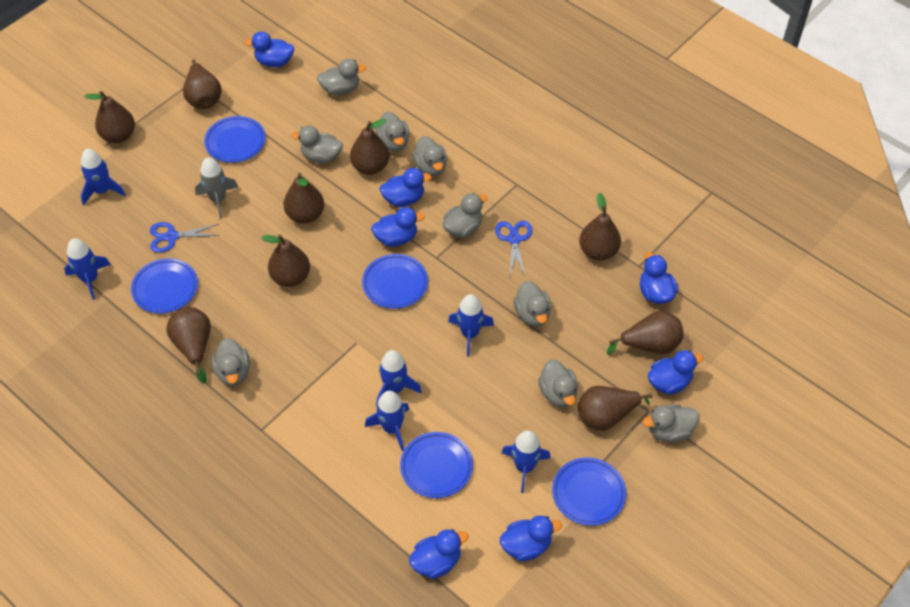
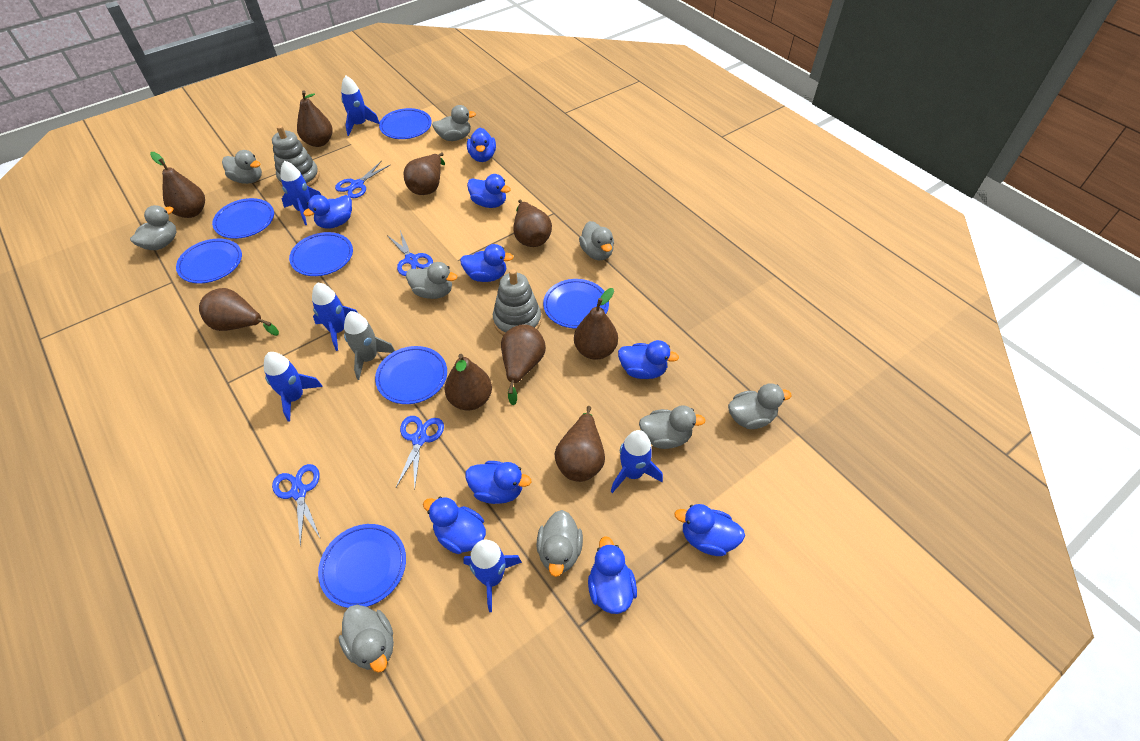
blue duck: [245,31,294,67] [371,207,425,247] [379,168,432,207] [409,529,469,579] [500,515,562,561] [640,252,678,304] [648,350,703,395] = 7 -> [303,195,352,229] [423,497,486,554] [460,244,514,282] [465,461,531,504] [467,128,496,162] [467,174,511,208] [588,536,637,614] [618,340,679,379] [674,504,745,556] = 9
blue plate: [131,258,198,314] [204,116,266,163] [362,254,428,309] [400,432,473,498] [552,457,626,526] = 5 -> [176,239,242,283] [212,198,274,239] [289,232,353,276] [318,524,406,608] [375,346,447,404] [379,108,432,139] [543,279,609,328] = 7
blue scissors: [150,222,220,253] [495,221,532,276] = 2 -> [272,464,321,546] [335,161,391,198] [387,231,433,276] [396,416,444,490] = 4
grey stacking toy: none = 0 -> [272,125,320,187] [493,269,541,335] = 2

